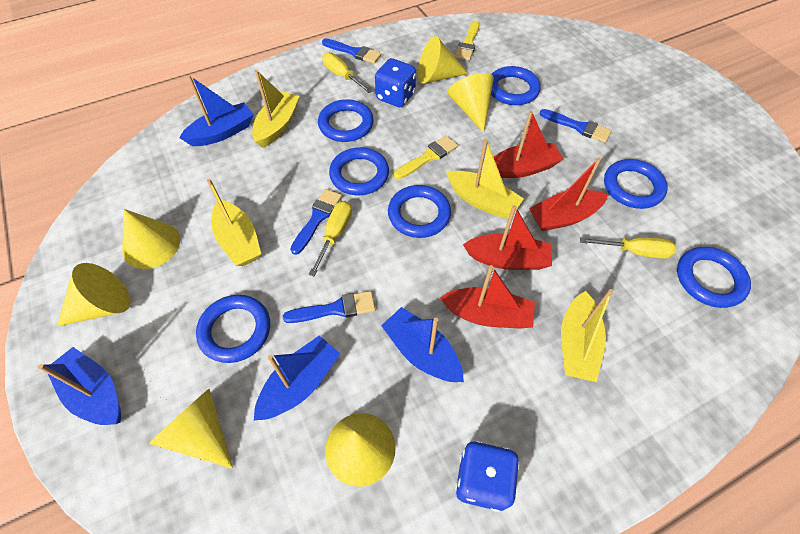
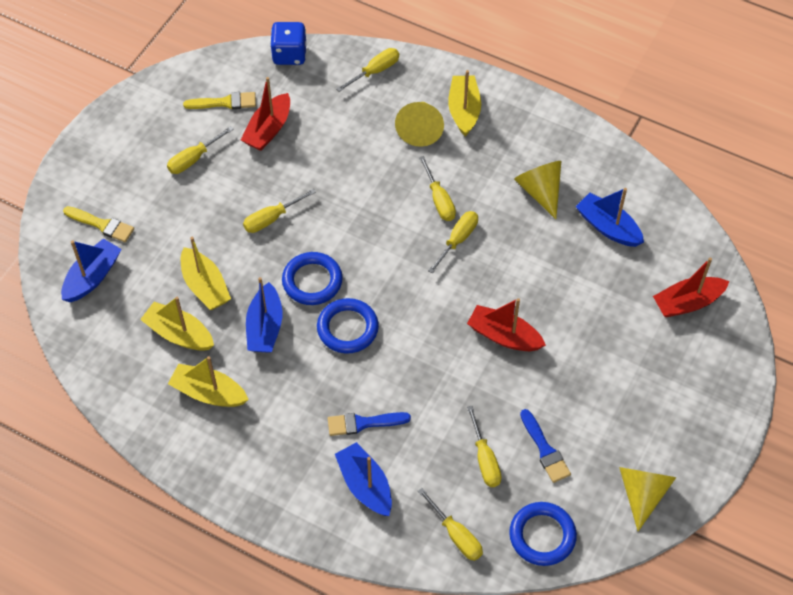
blue brush: [283,291,375,323] [290,189,342,255] [322,38,381,64] [539,109,612,143] = 4 -> [328,412,411,436] [520,409,571,483] = 2
blue dice: [375,58,416,107] [455,441,519,512] = 2 -> [270,22,306,65] = 1
blue ring: [196,295,270,363] [318,99,374,142] [329,147,389,195] [388,185,451,238] [491,66,541,105] [604,159,668,209] [677,247,751,308] = 7 -> [282,252,343,305] [317,298,379,354] [509,502,577,566] = 3
red boat: [440,265,535,329] [463,205,552,270] [494,111,563,178] [529,158,608,231] = 4 -> [241,77,290,151] [467,298,546,351] [653,257,729,317] = 3
yellow cone: [57,263,131,327] [122,209,180,269] [149,389,233,469] [325,413,396,487] [418,36,469,84] [447,73,494,133] = 6 -> [395,102,444,147] [514,161,561,219] [619,467,677,531] = 3
yellow screwdriver: [309,201,352,276] [322,52,372,93] [580,237,677,259] = 3 -> [167,126,234,174] [243,189,316,233] [336,48,399,92] [418,488,483,561] [419,156,456,221] [428,211,478,274] [467,406,502,487] = 7

